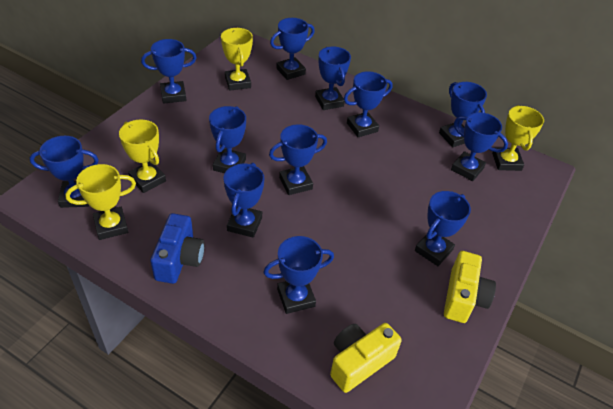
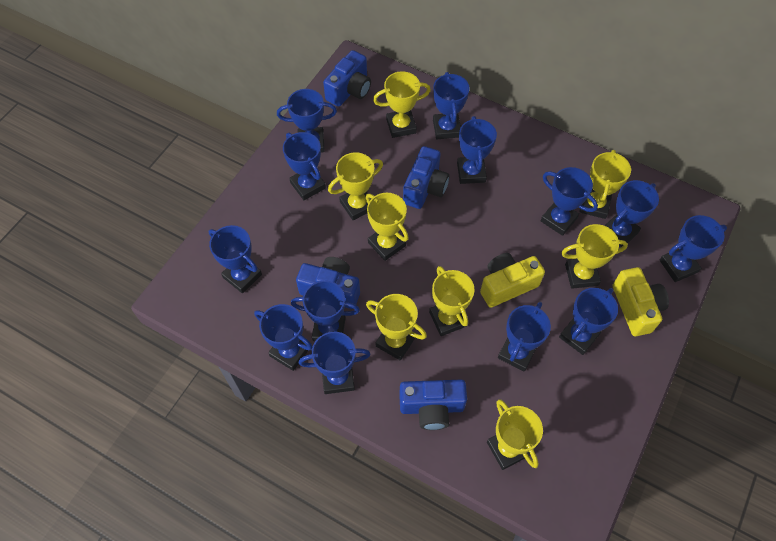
blue camera: [150,213,205,284] = 1 -> [296,257,360,309] [323,50,371,107] [399,380,467,430] [403,146,450,209] = 4
blue trophy: [30,136,99,208] [141,39,197,103] [209,106,246,173] [224,162,264,238] [263,236,334,314] [269,124,327,195] [270,18,315,80] [315,46,351,110] [344,71,393,137] [415,191,471,266] [439,82,487,147] [451,112,508,181] = 12 -> [209,225,262,293] [254,304,313,371] [277,89,337,153] [283,132,326,200] [291,281,360,341] [299,332,371,394] [433,72,469,139] [457,116,497,184] [498,302,551,372] [541,167,598,236] [559,288,618,355] [605,180,659,248] [660,215,727,282] = 13
yellow trophy: [65,164,136,240] [119,120,166,193] [221,28,253,91] [492,105,544,171] = 4 -> [328,152,383,220] [366,193,409,261] [366,294,427,361] [373,71,431,138] [429,266,475,336] [487,399,543,470] [561,224,628,289] [579,150,631,219] = 8

